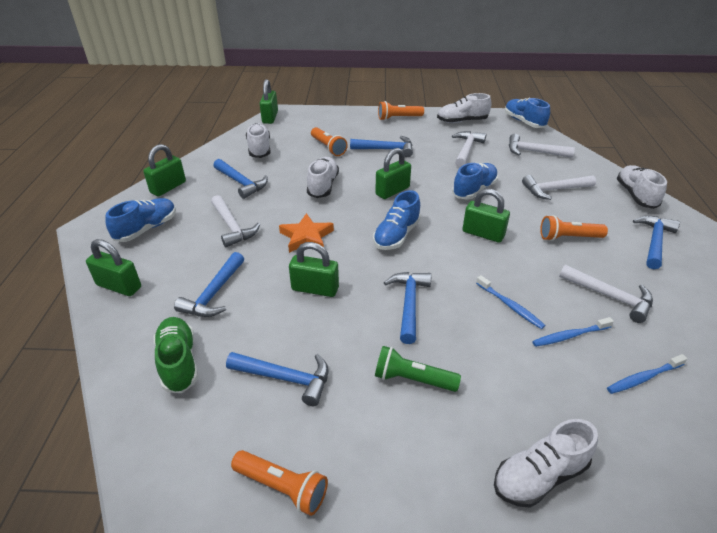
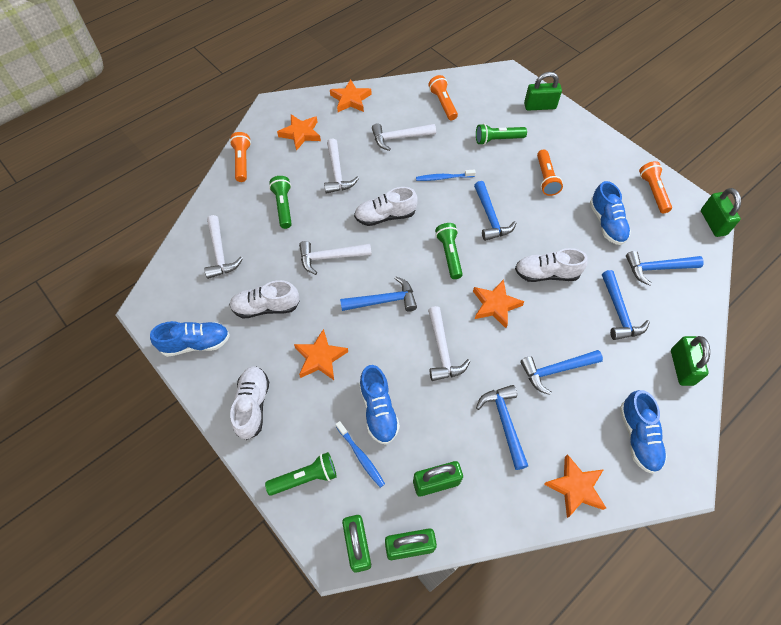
blue toothbrush: [476,275,545,329] [532,317,614,347] [607,354,687,394] = 3 -> [336,421,385,488] [416,169,476,181] = 2
green flashlight: [375,346,461,392] = 1 -> [265,452,337,496] [269,176,292,229] [435,223,463,279] [476,124,527,145] = 4
green shoe: [154,317,198,393] = 1 -> none = 0
orange star: [279,213,334,253] = 1 -> [277,114,321,151] [294,329,348,380] [330,79,372,112] [473,279,525,328] [544,454,606,518] = 5
white shoe: [246,123,270,158] [307,157,339,198] [437,93,491,123] [494,419,598,508] [617,165,667,209] = 5 -> [229,280,300,319] [230,366,269,440] [354,187,418,226] [515,248,588,282] = 4

